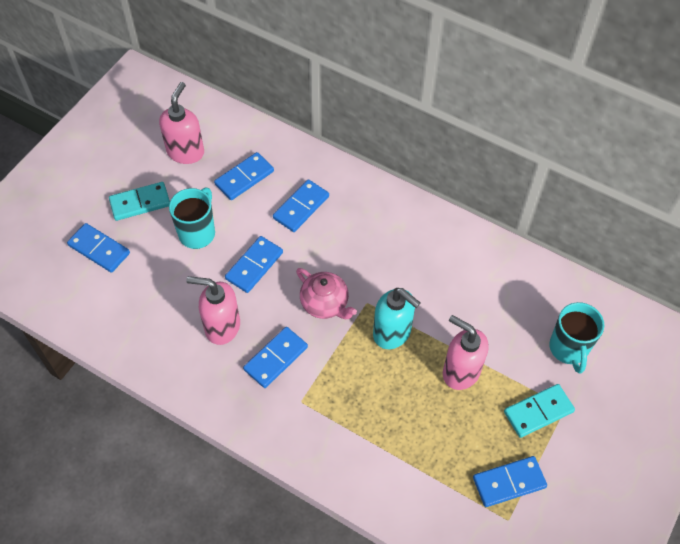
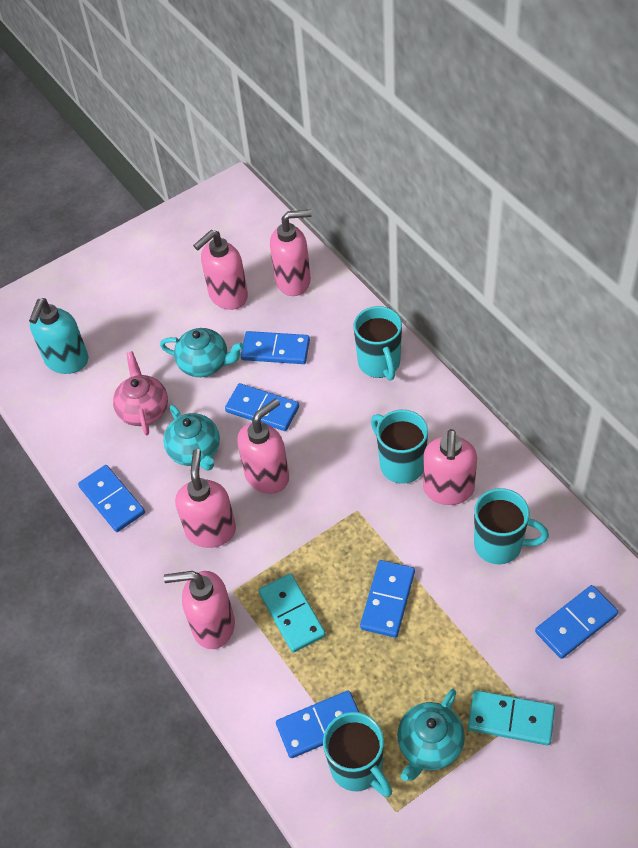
pink soap dispenser: [159,82,204,164] [186,276,240,345] [443,315,489,390] = 3 -> [164,571,235,649] [175,449,236,548] [193,230,248,310] [237,398,289,494] [270,210,312,296] [423,429,477,505] = 6
turquoise mug: [169,187,215,249] [549,302,604,374] = 2 -> [323,712,392,797] [354,306,402,380] [371,410,428,484] [474,488,549,564] = 4
turquoise teapot: none = 0 -> [160,328,244,377] [163,405,220,471] [397,689,465,781] = 3

